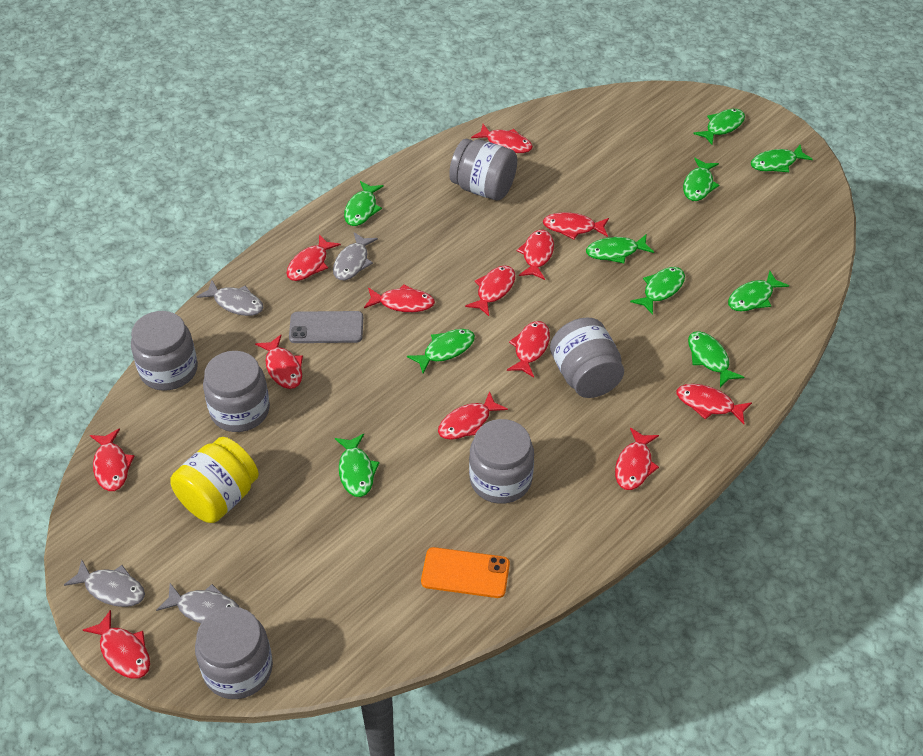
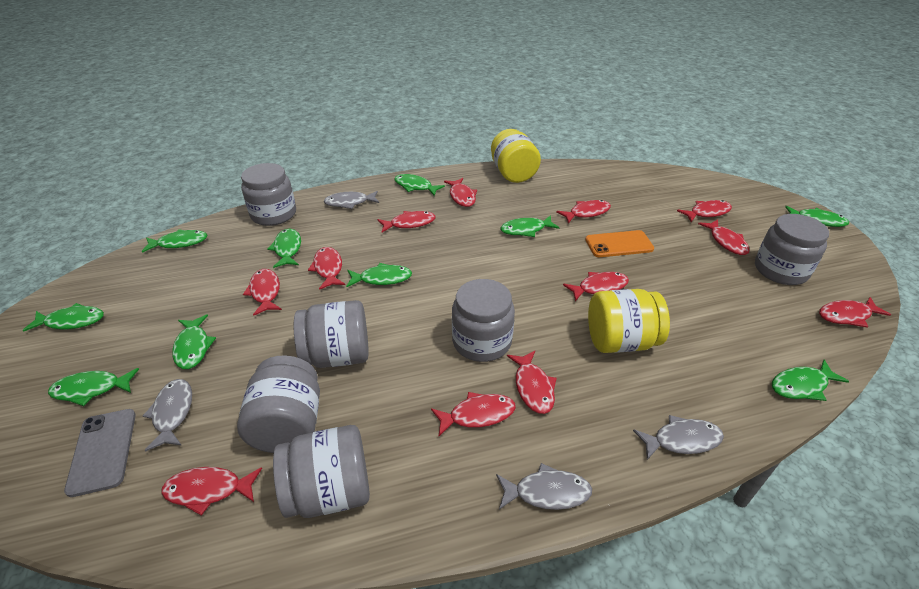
red fish: [83,610,150,679] [90,428,134,491] [255,335,303,389] [287,235,341,281] [364,284,435,312] [438,391,508,440] [465,265,515,316] [471,124,533,153] [507,321,550,377] [517,230,554,280] [543,212,609,239] [615,428,659,490] [677,384,752,424] = 13 -> [161,467,262,516] [243,269,282,316] [308,247,345,290] [377,211,436,233] [431,392,516,436] [444,178,477,207] [507,351,557,414] [556,200,611,223] [563,272,629,301] [677,200,732,222] [698,219,750,255] [819,297,891,328] = 12
yellow jar: [171,437,259,523] = 1 -> [491,129,541,183] [588,289,670,353] = 2

